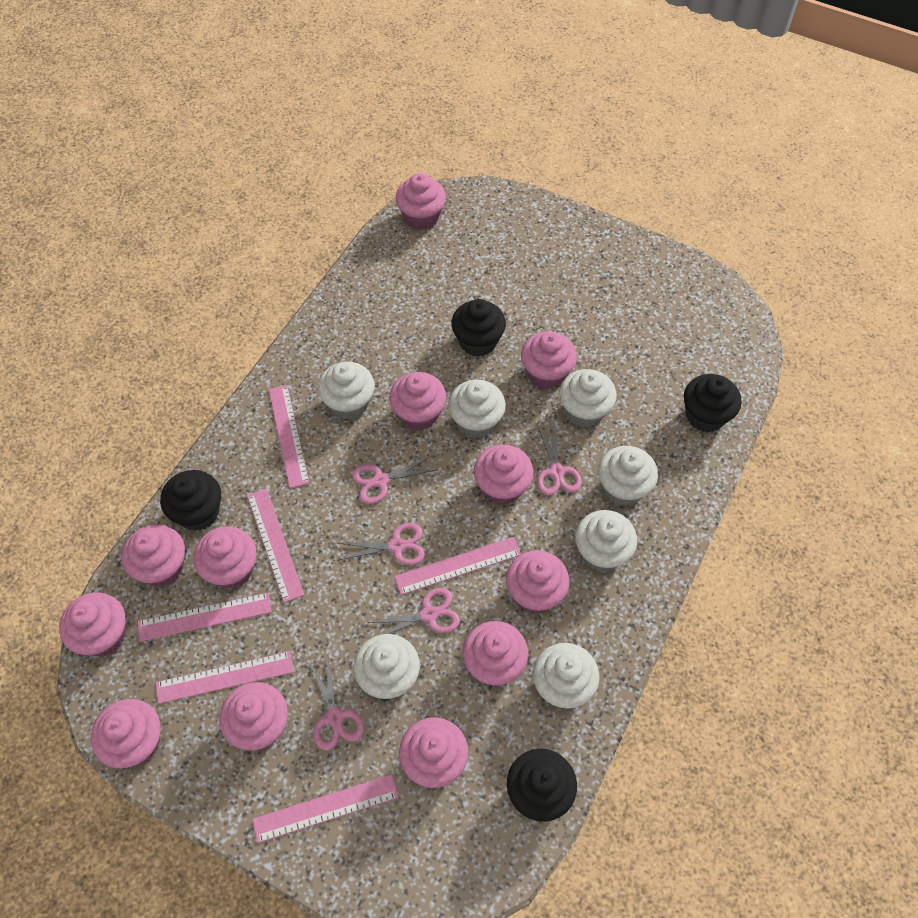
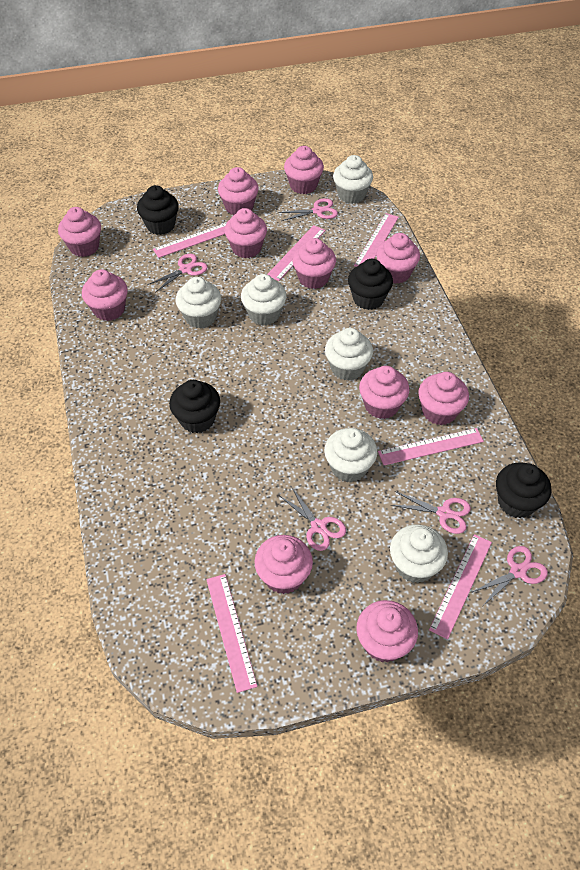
pink cupcake: [59,593,126,657] [91,699,161,768] [122,524,185,587] [193,526,256,589] [219,682,288,751] [389,372,446,430] [395,173,446,230] [399,717,468,788] [463,621,528,686] [474,445,533,505] [506,550,569,613] [521,332,577,389] = 12 -> [58,207,101,257] [82,269,128,321] [218,167,259,215] [224,208,267,258] [254,535,313,594] [284,146,324,194] [292,238,336,289] [356,600,418,663] [359,366,410,419] [376,233,420,284] [418,372,469,425] = 11
white cupcake: [318,362,375,420] [354,634,420,699] [448,380,506,438] [533,643,600,709] [560,369,617,427] [575,510,637,572] [598,446,658,506] = 7 -> [176,277,221,329] [241,274,287,326] [324,428,377,482] [325,328,373,381] [333,155,373,204] [390,524,448,583] = 6

